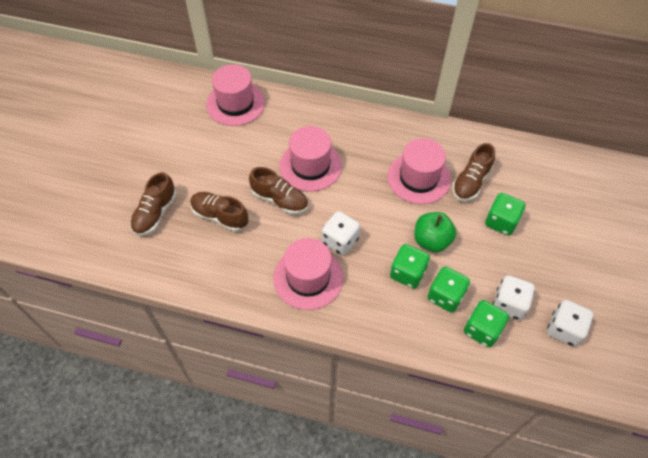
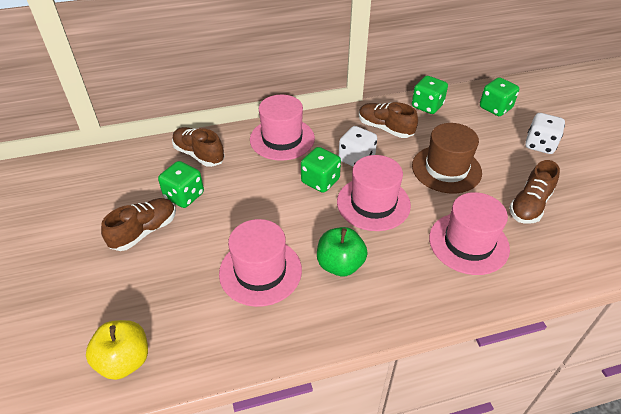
brown hat: none = 0 -> [412,123,482,193] = 1
white dice: [322,211,360,255] [493,275,535,320] [547,300,593,347] = 3 -> [339,126,377,166] [525,113,565,154] = 2
yellow apple: none = 0 -> [86,320,148,380] = 1

